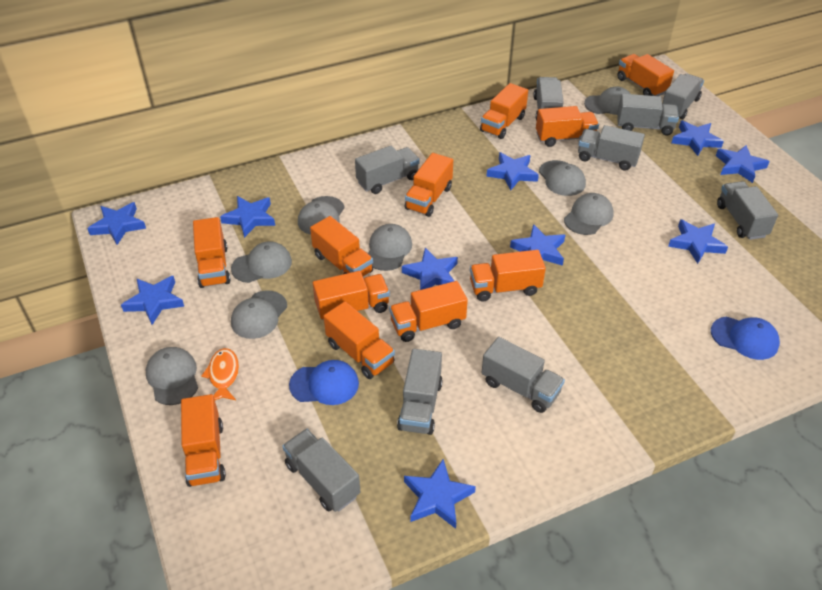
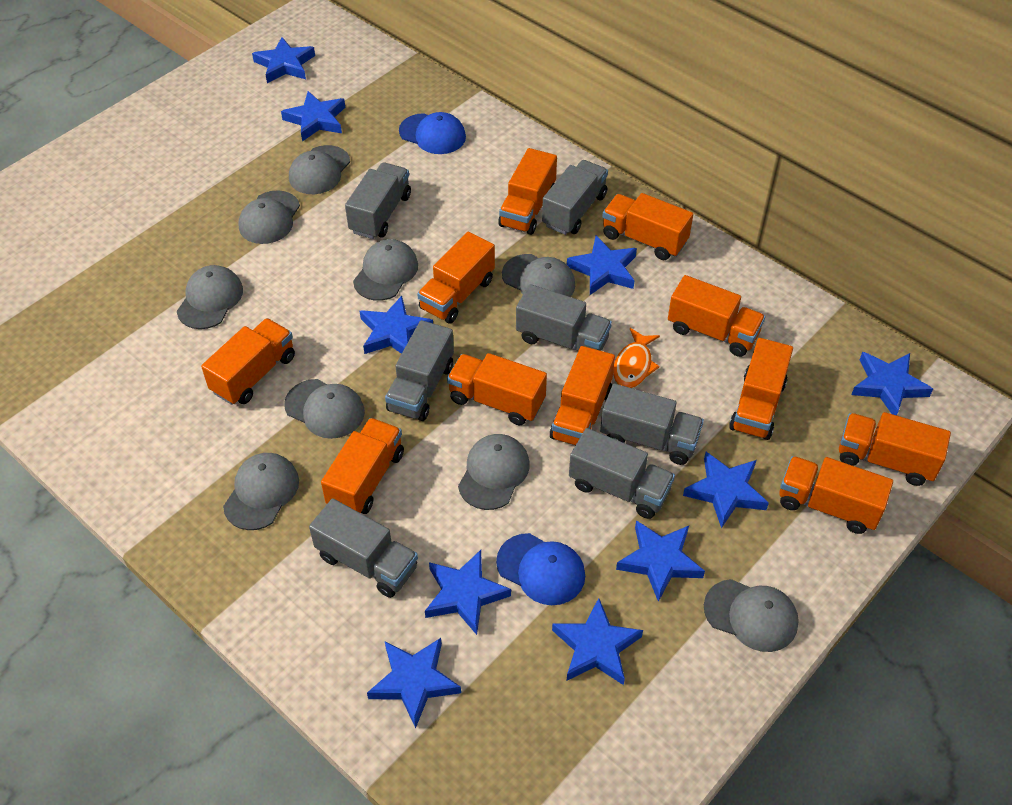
grey cap: [146,347,198,405] [231,241,292,283] [231,290,287,339] [298,196,345,235] [368,224,412,271] [539,160,586,196] [564,193,614,235] [584,87,631,115] = 8 -> [177,265,243,329] [223,453,299,530] [239,190,300,244] [284,379,365,439] [289,145,350,194] [353,239,418,301] [458,434,530,510] [502,254,575,297] [704,579,799,652] = 9
grey truck: [282,429,360,512] [355,146,420,194] [397,349,443,435] [481,337,565,413] [533,77,564,121] [578,125,645,171] [617,94,679,136] [662,74,704,119] [717,181,778,240] = 9 -> [309,498,418,598] [345,162,411,239] [385,320,454,421] [516,284,612,351] [542,160,608,235] [569,428,675,519] [600,383,704,465] = 7

